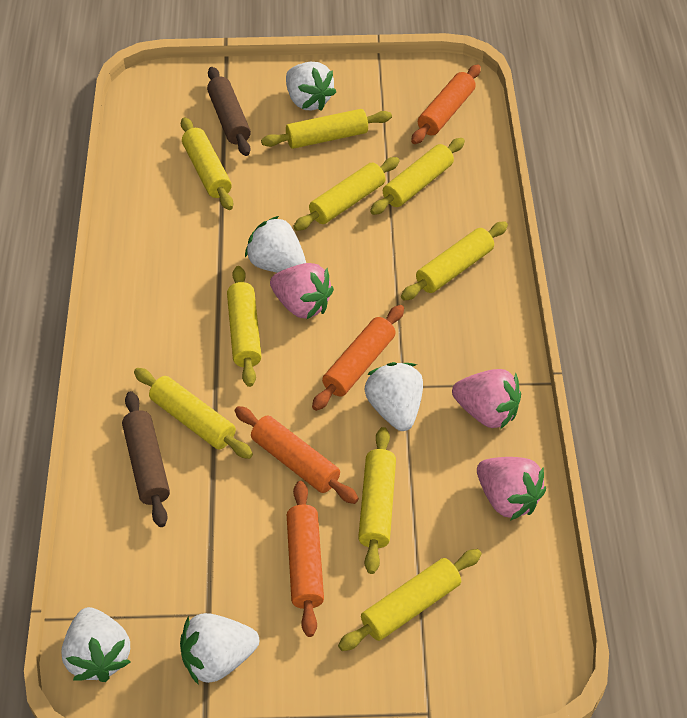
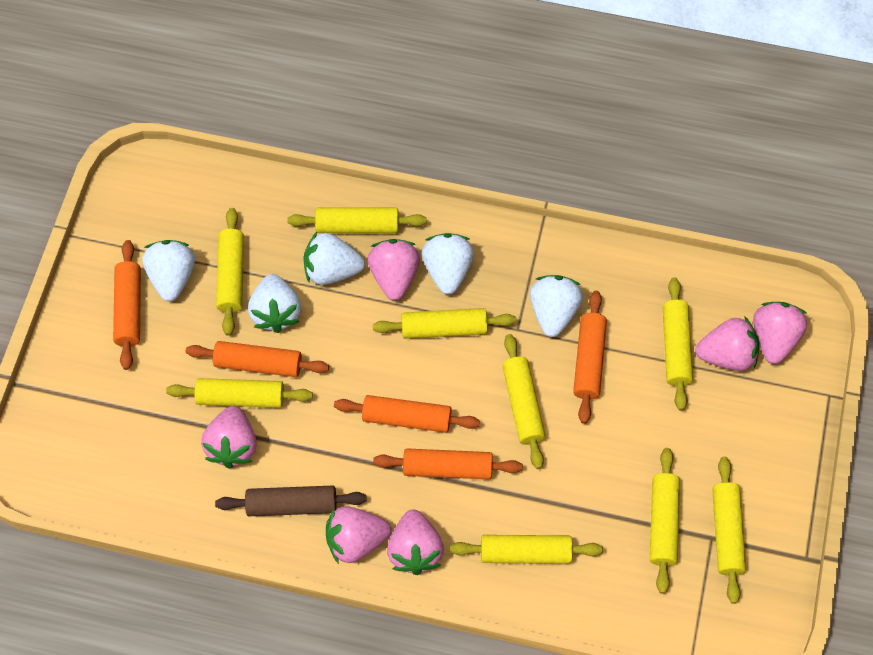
brown rolling pin: [122,391,170,527] [207,67,251,156] = 2 -> [215,486,367,516] = 1
orange rolling pin: [235,406,359,504] [287,481,324,637] [312,305,404,411] [411,64,481,144] = 4 -> [113,240,141,370] [186,341,329,377] [334,395,480,433] [373,449,523,479] [573,291,607,424] = 5
pink strawberry: [270,263,334,319] [452,369,521,429] [477,457,546,521] = 3 -> [201,406,257,469] [326,506,391,564] [367,239,420,301] [387,509,444,575] [695,316,759,371] [753,302,807,364] = 6

